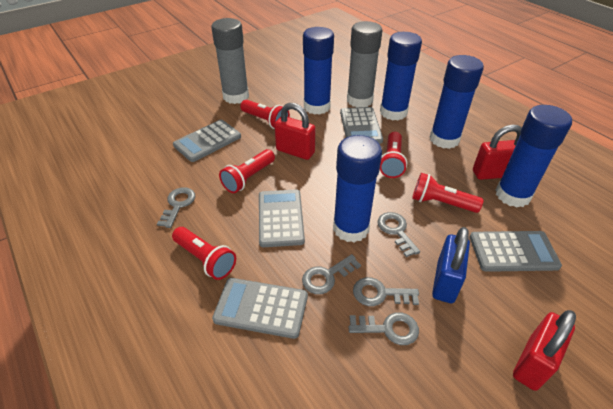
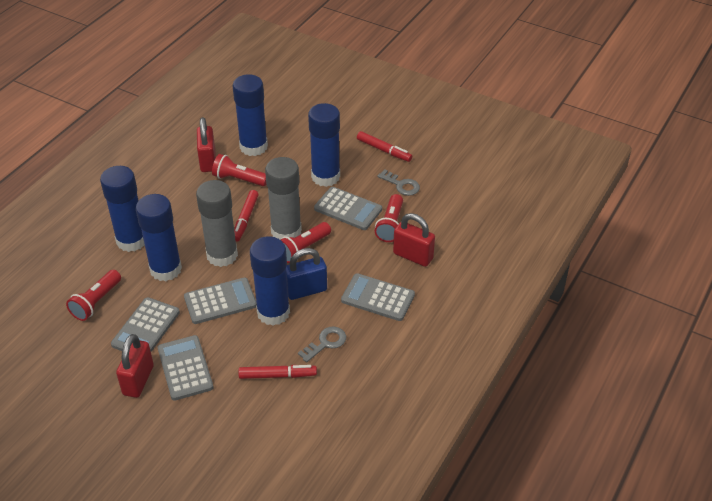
grey key: [157,187,195,228] [302,254,361,294] [349,312,419,345] [353,277,419,306] [377,212,420,257] = 5 -> [298,326,346,362] [378,169,420,196] = 2
red flashlight: [172,227,236,280] [219,149,275,193] [240,100,290,129] [380,132,407,178] [412,173,483,213] = 5 -> [66,270,121,321] [212,154,266,186] [281,222,331,263] [375,194,403,242] = 4
red marker: none = 0 -> [234,190,259,242] [238,365,317,379] [357,131,412,162] = 3

